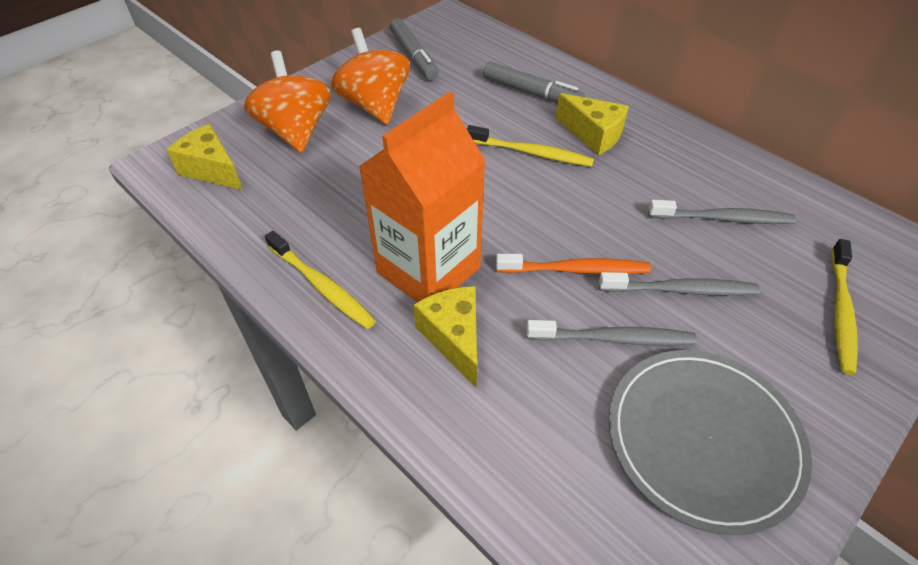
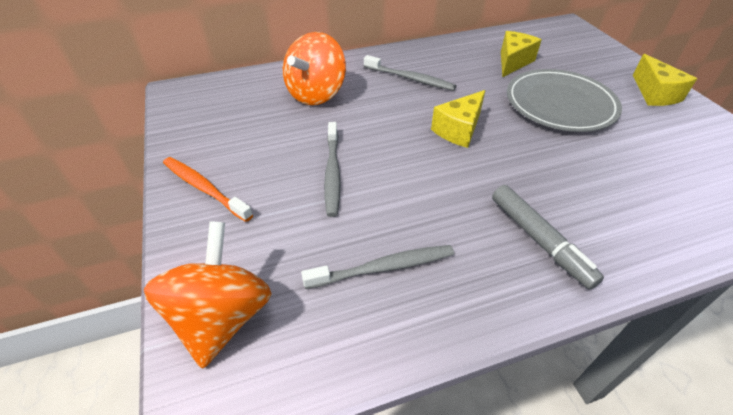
grey marker: [390,18,439,80] [483,61,585,103] = 2 -> [492,185,604,290] = 1
orange carton: [358,92,486,302] = 1 -> none = 0
yellow toothbrush: [265,231,376,329] [467,125,594,167] [831,239,858,375] = 3 -> none = 0

